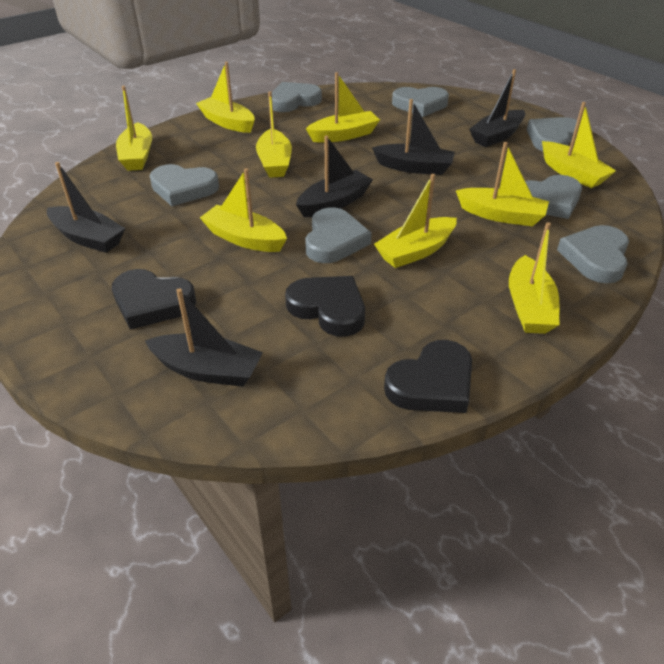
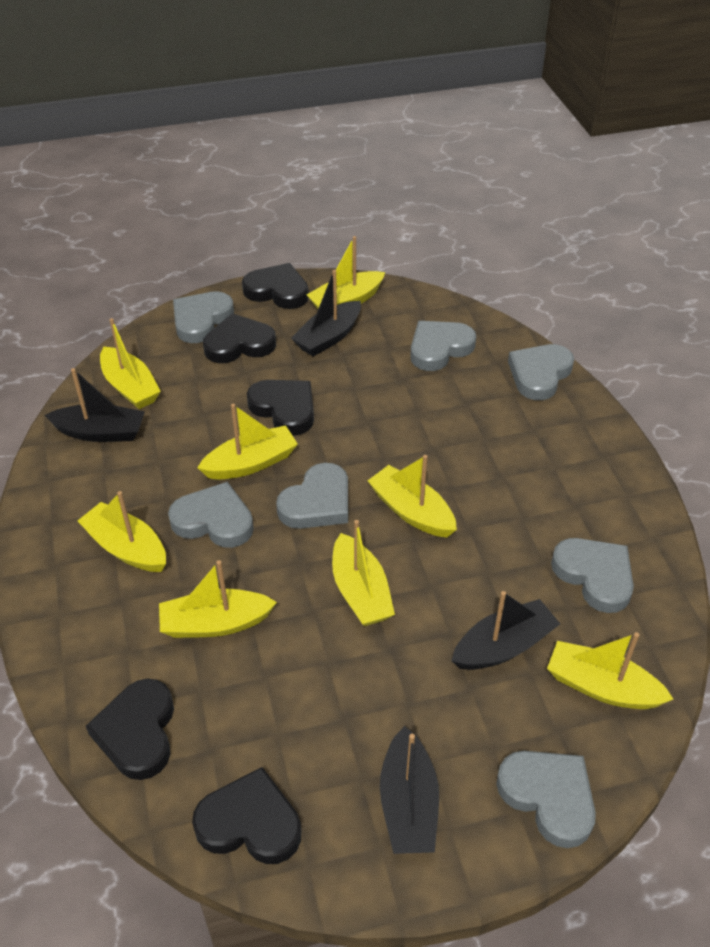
black boat: [47,162,125,253] [145,288,263,387] [296,136,373,217] [372,99,455,175] [469,69,525,147] = 5 -> [44,368,145,442] [291,270,361,357] [380,726,439,854] [452,591,560,670] = 4
black heart: [112,269,196,330] [285,276,365,337] [384,340,472,413] = 3 -> [86,679,174,780] [192,767,301,864] [203,313,276,363] [242,263,309,309] [247,380,314,436] = 5
yellow boat: [116,86,152,171] [196,62,254,133] [200,168,287,252] [256,91,292,178] [306,72,380,143] [374,174,457,268] [456,142,549,226] [509,222,559,334] [542,102,616,188] = 9 -> [78,491,166,572] [100,318,161,409] [159,560,277,638] [197,404,298,480] [307,236,385,309] [332,520,395,626] [368,455,457,538] [547,632,673,709] = 8

